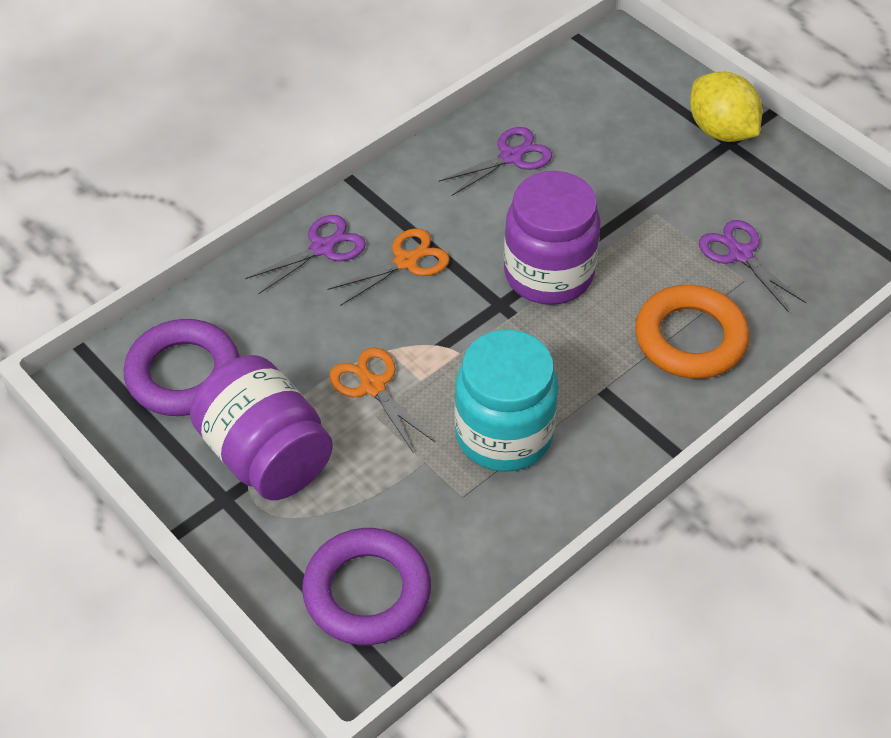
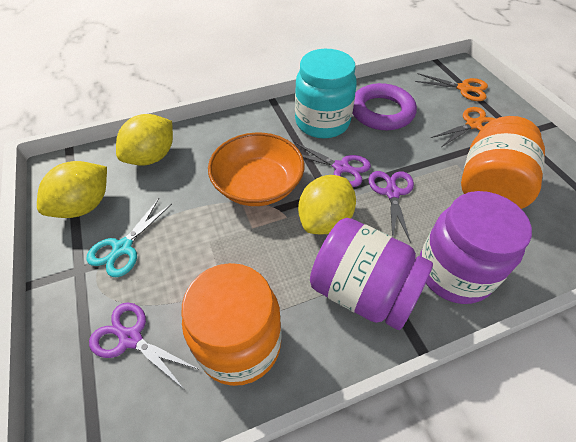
orange bowl: none = 0 -> [208,133,304,206] = 1
orange jar: none = 0 -> [182,263,282,386] [461,116,545,209] = 2
orange ring: [635,285,750,379] = 1 -> none = 0
purple ring: [124,319,239,416] [302,528,431,645] = 2 -> [352,83,417,130] = 1
turquoise scissors: none = 0 -> [86,198,172,277] = 1
yellow lemon: [690,72,762,142] = 1 -> [37,161,107,218] [116,114,173,166] [298,175,356,234] = 3

